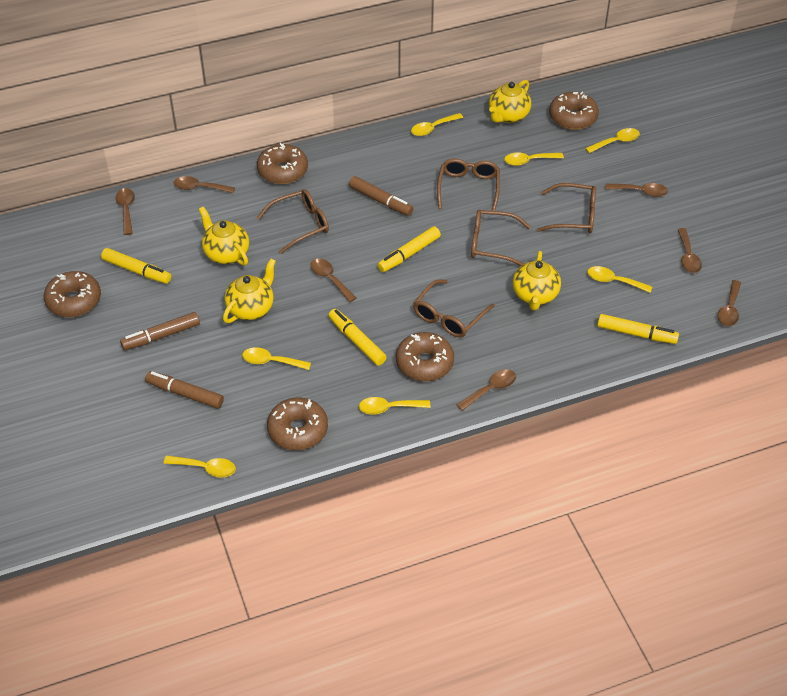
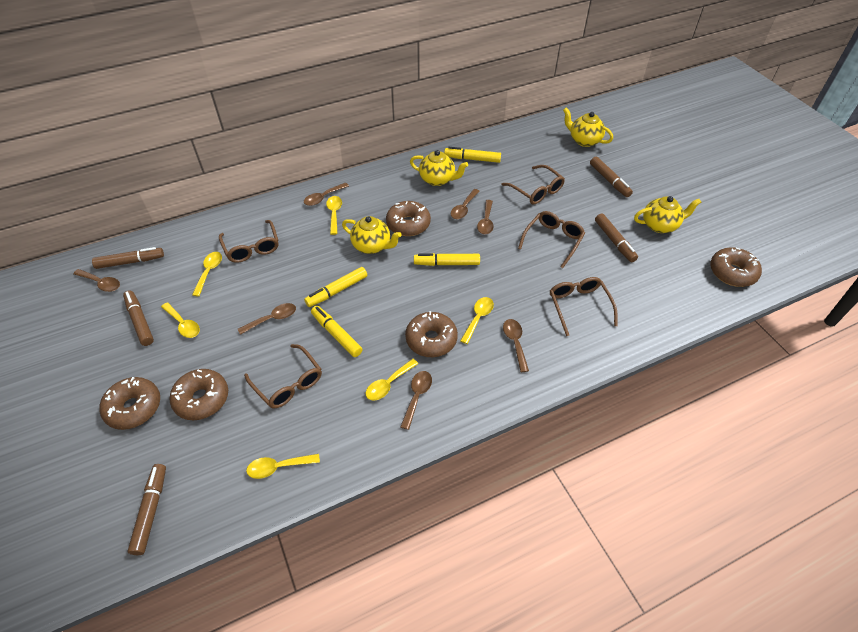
brown marker: [120,312,200,350] [145,371,224,409] [349,176,413,216] = 3 -> [92,247,164,269] [123,290,154,346] [128,464,166,555] [590,157,633,197] [595,213,638,262] = 5
yellow spoon: [164,455,236,478] [242,347,311,370] [359,397,431,415] [411,113,463,136] [504,152,564,166] [585,128,640,153] [587,266,652,293] = 7 -> [161,302,200,338] [192,252,222,297] [246,454,320,479] [326,196,342,235] [366,359,418,401] [460,297,494,344] = 6

